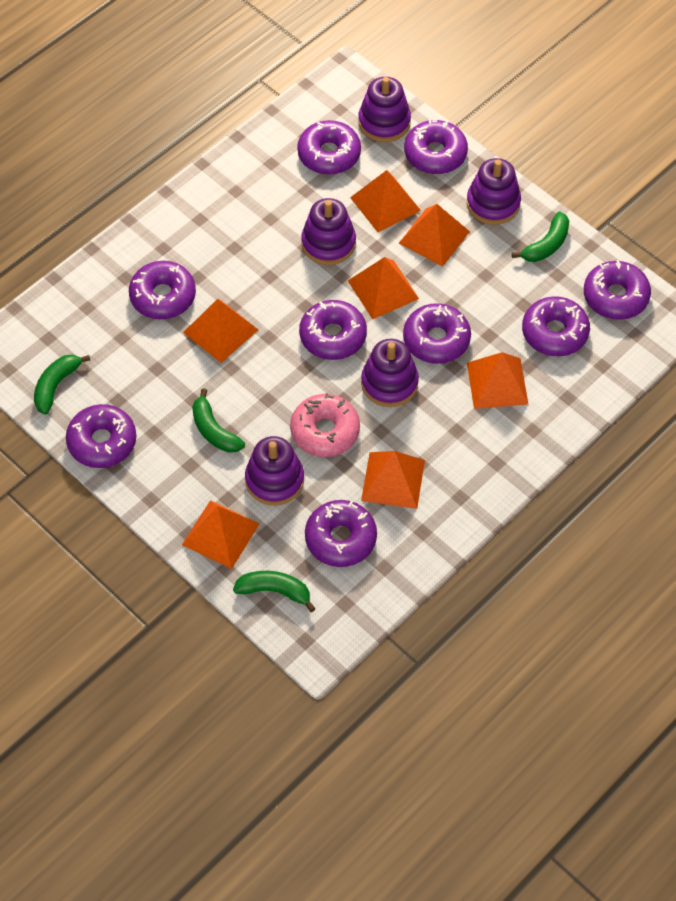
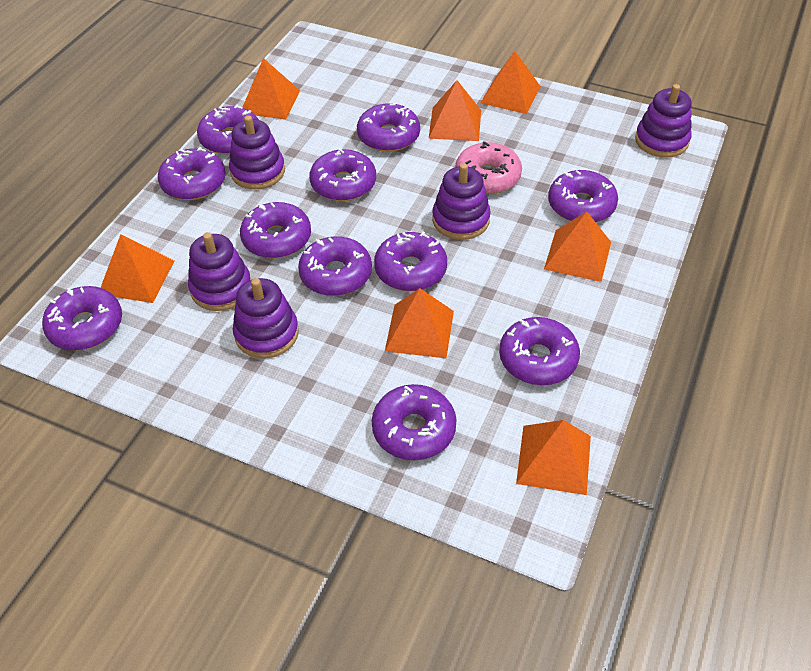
green banana: [34,354,90,415] [192,388,245,453] [233,571,316,612] [512,211,569,262] = 4 -> none = 0
purple donut: [66,404,136,468] [129,261,196,319] [297,120,361,175] [299,300,367,360] [305,500,377,567] [403,303,471,364] [404,119,468,174] [522,296,590,356] [584,260,651,320] = 9 -> [42,286,122,351] [158,147,226,200] [197,105,259,155] [240,202,311,258] [298,236,372,296] [309,148,376,201] [357,103,420,152] [372,384,457,460] [374,232,447,291] [499,317,580,385] [548,170,618,222] = 11

